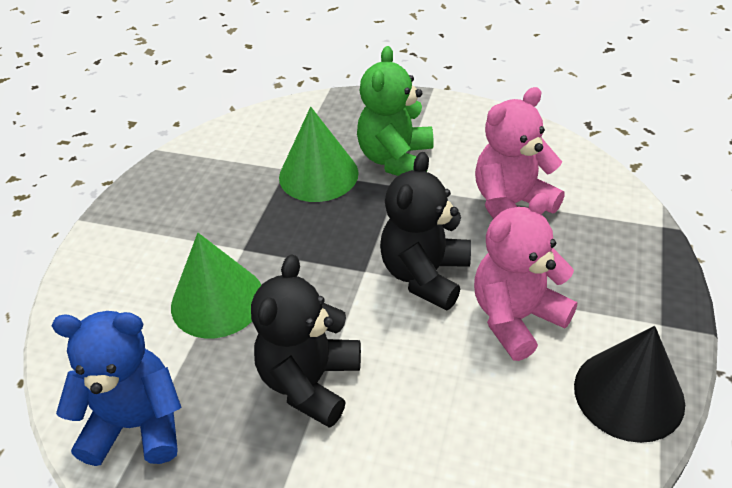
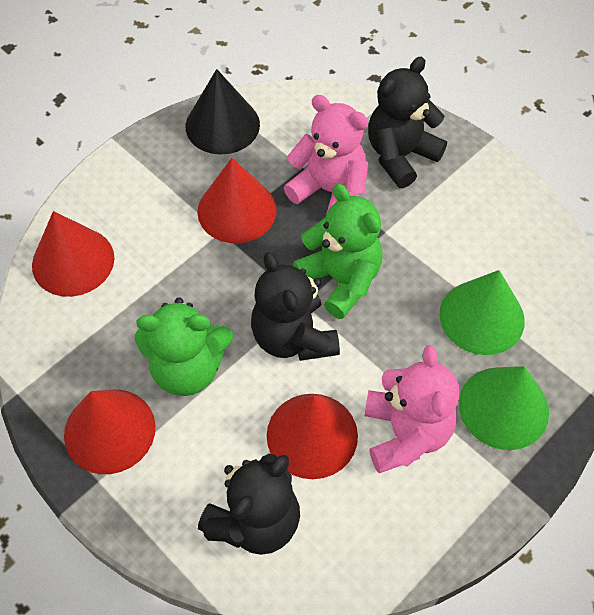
black teddy bear: [251,254,361,428] [380,152,471,311] = 2 -> [198,454,300,555] [251,252,340,361] [368,57,447,188] = 3
blue teddy bear: [52,311,182,466] = 1 -> none = 0
green teddy bear: [357,46,434,176] = 1 -> [135,297,233,396] [293,184,382,319] = 2
red cone: none = 0 -> [32,211,114,297] [64,389,155,474] [197,158,277,243] [267,394,358,479] = 4

